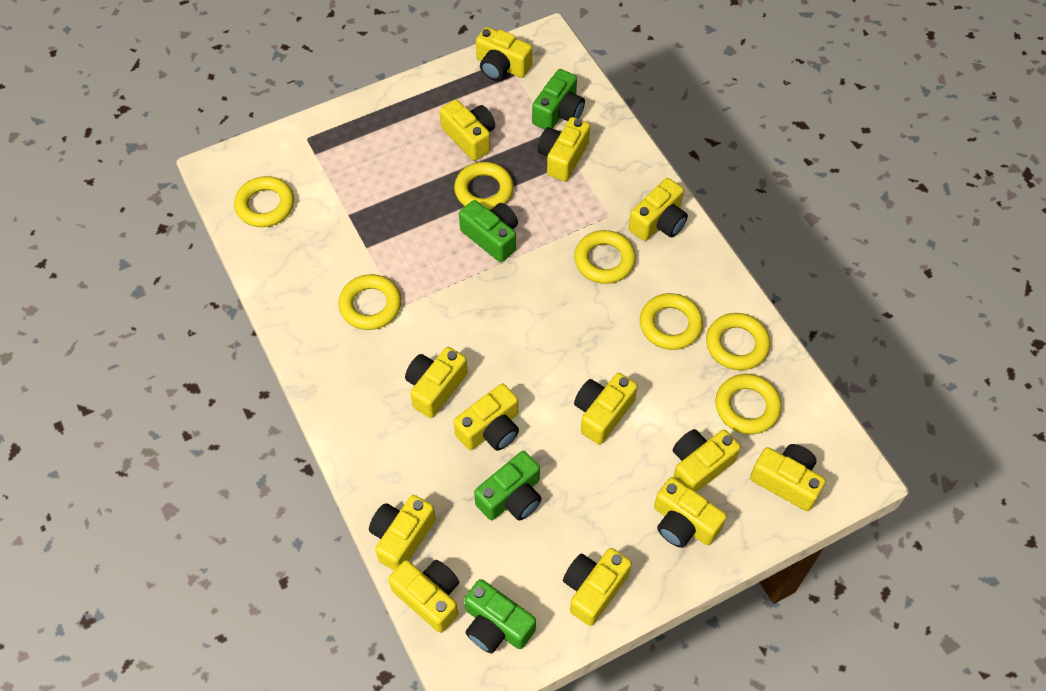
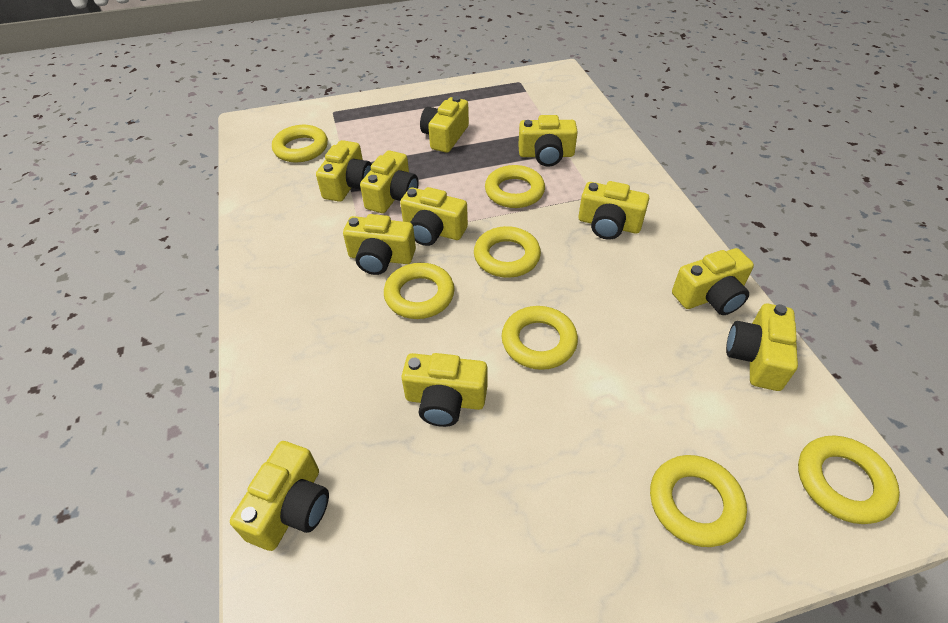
green camera: [459,200,518,262] [464,579,536,654] [474,451,542,521] [532,69,585,129] = 4 -> none = 0
yellow camera: [369,495,436,571] [388,560,459,633] [405,347,468,418] [440,99,495,161] [453,384,519,451] [476,27,532,81] [537,117,590,181] [563,548,632,626] [574,373,638,444] [629,178,688,241] [654,477,727,548] [673,429,741,493] [750,444,826,511] = 13 -> [230,441,329,551] [316,140,372,202] [343,214,416,275] [360,150,419,213] [400,187,468,246] [401,353,487,427] [420,96,469,153] [518,115,578,167] [578,181,649,240] [672,248,754,315] [726,304,798,391] = 11

